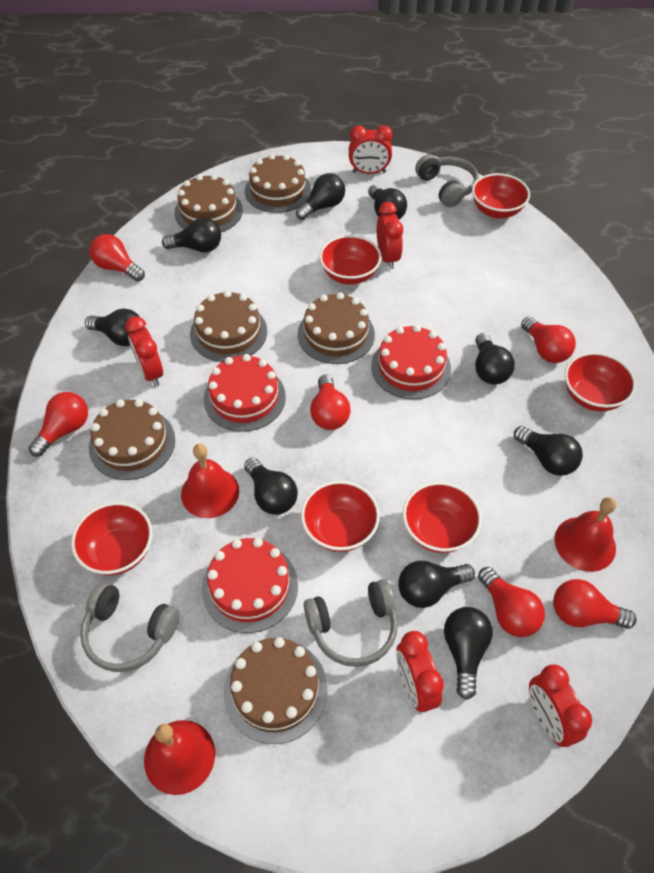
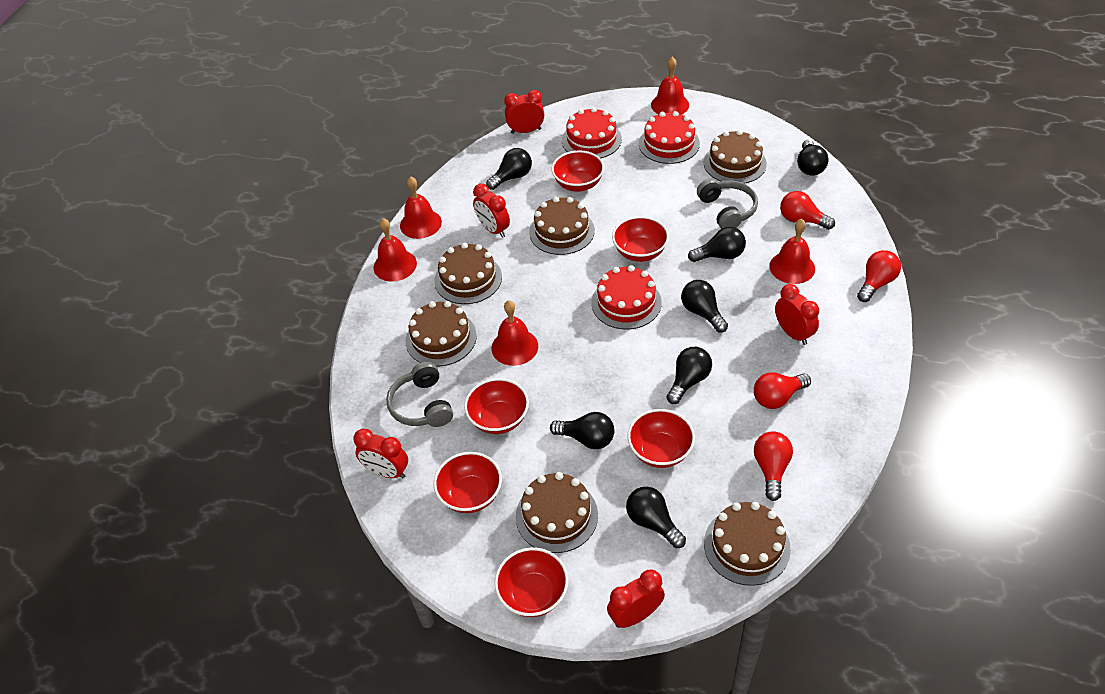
black light bulb: [85,309,140,346] [162,217,221,253] [244,458,298,515] [296,173,345,220] [368,185,407,219] [398,561,475,608] [444,607,493,700] [475,333,515,384] [514,426,583,476] = 9 -> [486,148,532,190] [550,412,614,449] [626,487,686,548] [666,347,712,404] [681,280,728,333] [688,227,746,262] [797,140,828,176] = 7
grey headphones: [80,582,180,672] [304,579,398,667] [415,154,479,207] = 3 -> [386,362,453,427] [697,179,758,229] = 2
red bell: [144,720,215,795] [181,444,239,518] [554,497,616,572] = 3 -> [374,218,417,281] [400,176,442,239] [491,300,538,366] [651,57,689,114] [769,219,815,284] = 5
red light bulb: [29,392,88,457] [89,234,145,282] [310,375,351,430] [478,567,545,637] [521,317,576,363] [553,579,637,629] = 6 -> [754,372,811,409] [754,431,793,501] [780,191,835,230] [857,250,901,302] = 4

